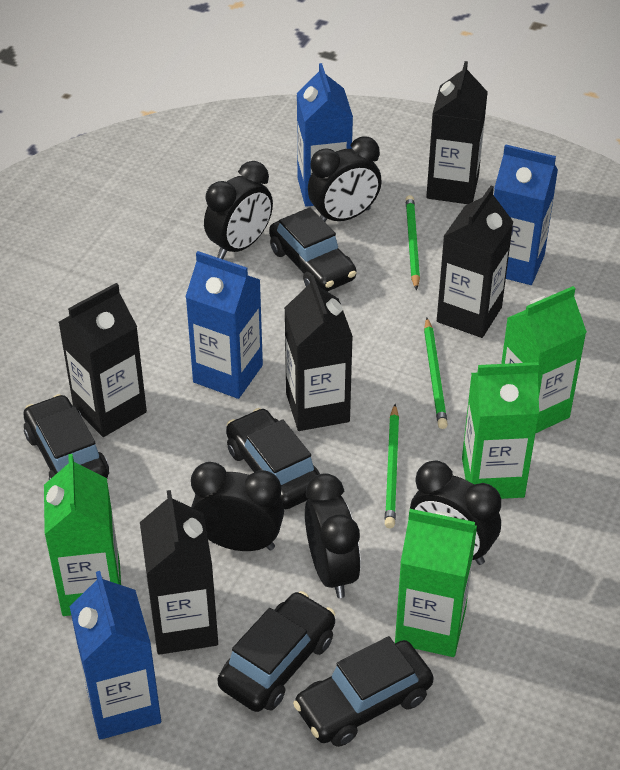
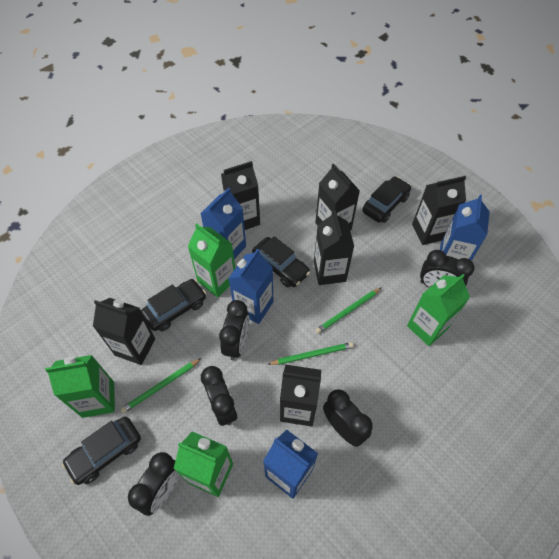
black car: [24,394,109,480] [218,591,335,712] [226,408,320,509] [269,207,357,292] [293,636,434,747] = 5 -> [62,417,141,485] [141,279,206,331] [252,236,310,288] [363,176,411,223] = 4
black carton: [59,283,147,437] [140,490,218,655] [284,275,353,431] [426,61,488,204] [437,186,513,338] = 5 -> [93,298,155,365] [221,161,260,230] [280,365,321,427] [314,210,354,285] [315,163,360,230] [412,176,466,245] = 6

